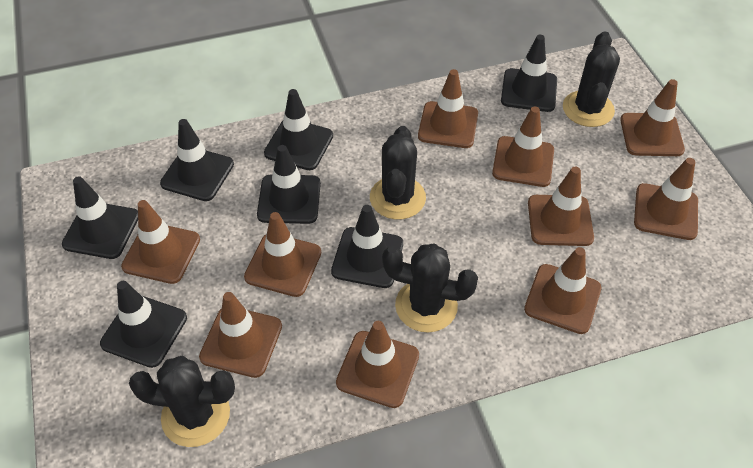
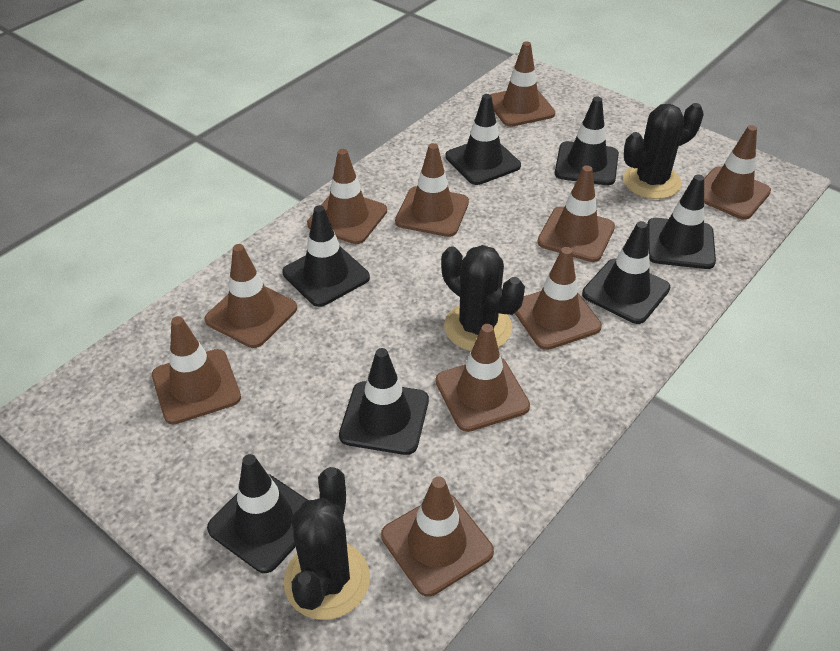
black cactus: [129,356,235,447] [370,126,426,219] [382,244,478,333] [563,31,620,127] = 4 -> [284,467,370,620] [441,245,525,351] [623,103,704,199] = 3

